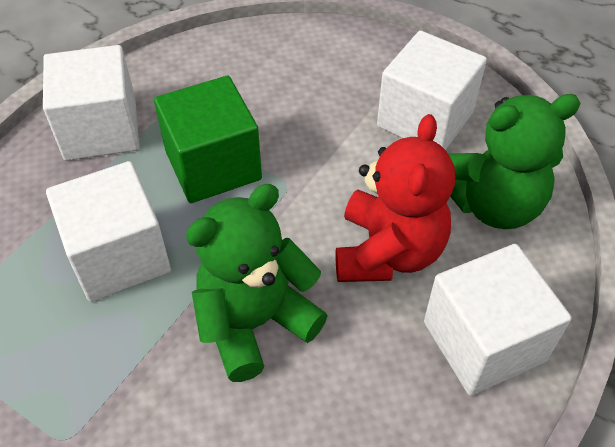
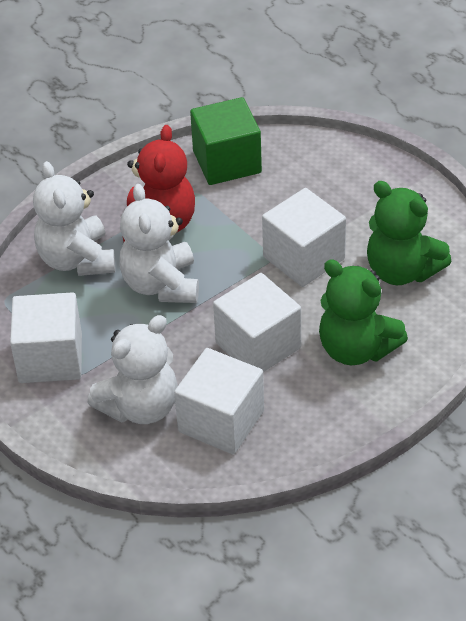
white teddy bear: none = 0 -> [33,161,115,276] [87,315,178,424] [119,184,199,303] = 3

